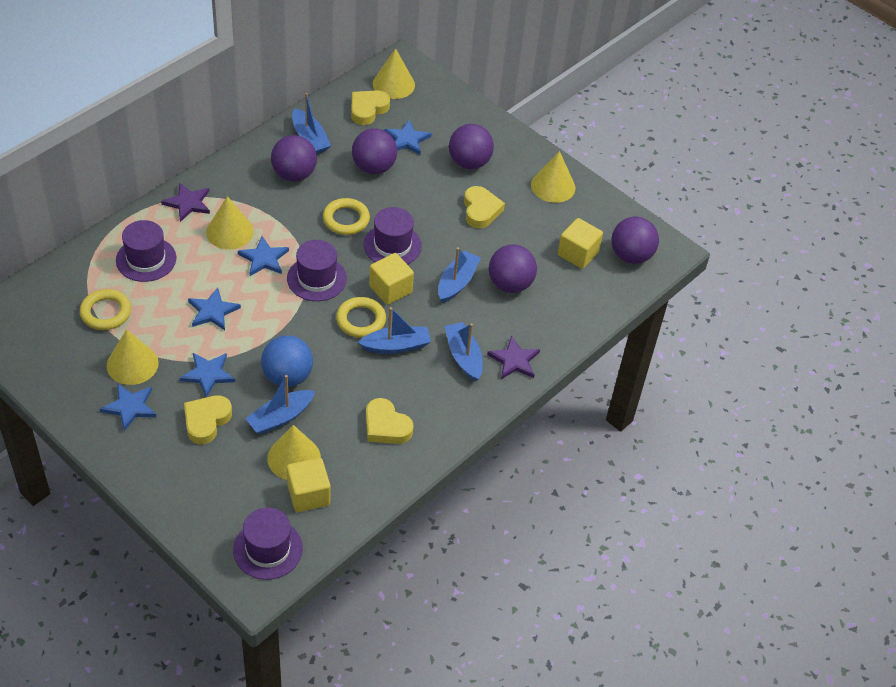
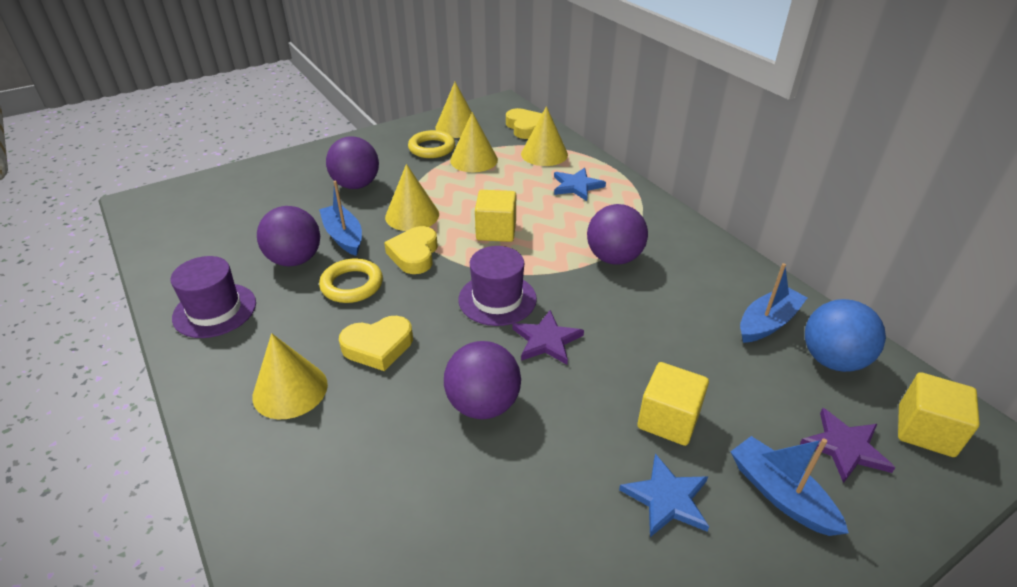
blue boat: [245,375,315,434] [292,93,331,154] [358,307,431,354] [438,247,481,303] [445,322,483,381] = 5 -> [319,181,362,256] [730,436,849,536] [740,263,807,343] = 3
blue star: [100,383,156,431] [179,353,235,397] [188,288,241,330] [238,236,289,276] [384,120,431,155] = 5 -> [554,168,606,201] [619,453,709,537] = 2
purple ball: [271,135,317,182] [352,128,397,174] [449,124,494,169] [489,244,537,293] [612,216,659,264] = 5 -> [257,206,320,266] [326,136,379,189] [444,341,521,419] [587,204,648,265] = 4
purple hat: [116,220,176,282] [233,508,303,580] [287,240,347,301] [364,207,422,265] = 4 -> [171,256,256,338] [458,246,537,326] = 2
yellow heart: [184,395,232,444] [351,90,390,125] [366,398,414,444] [464,186,505,228] = 4 -> [339,316,413,371] [384,226,438,274] [506,108,542,139] = 3
yellow ring: [80,289,131,330] [323,198,370,235] [336,297,386,338] = 3 -> [319,258,383,303] [408,130,455,158] = 2

